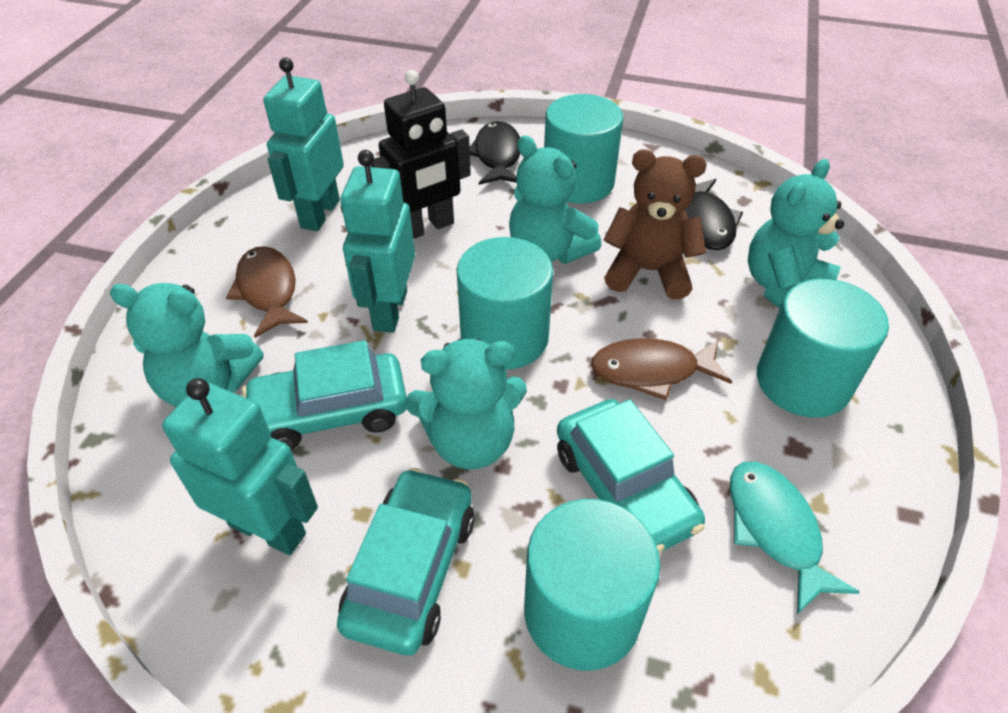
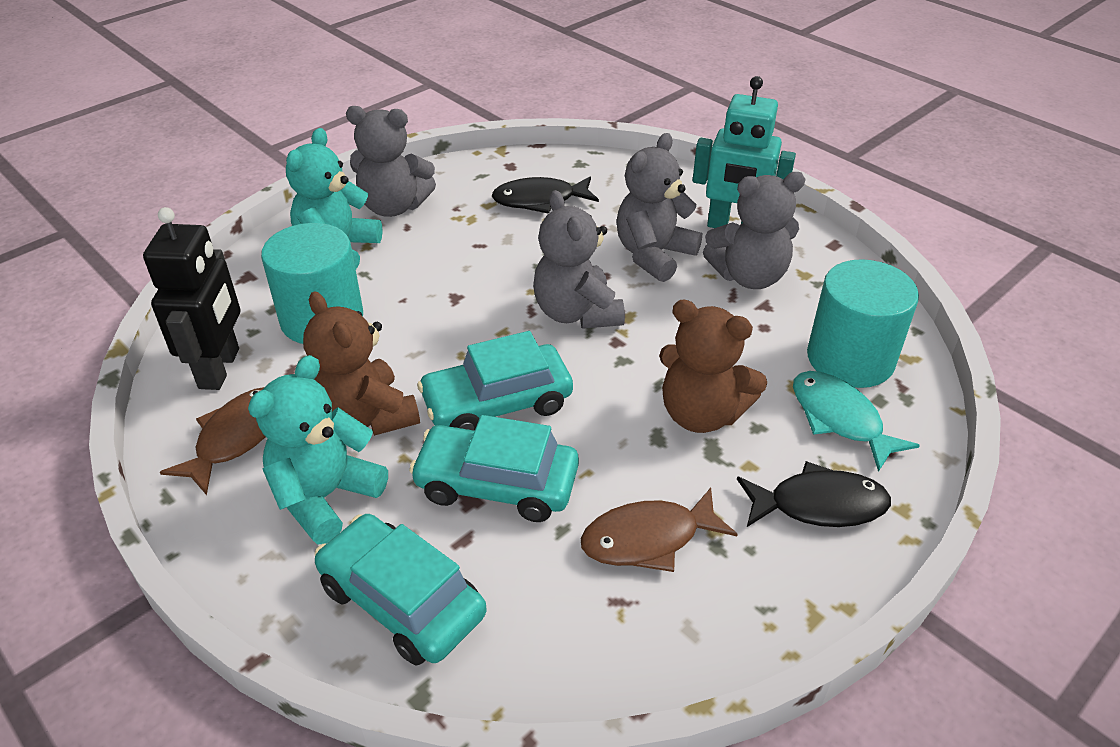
brown teddy bear: [603,150,707,299] = 1 -> [303,291,420,436] [659,299,767,433] = 2
grey teddy bear: none = 0 -> [346,106,436,217] [533,190,625,329] [616,133,702,282] [703,172,805,289] = 4
turquoise cylinder: [456,237,553,370] [524,499,660,671] [544,94,623,203] [757,279,889,418] = 4 -> [261,223,363,344] [807,259,919,388] = 2
turquoise robot: [162,378,318,555] [263,57,344,231] [340,150,415,333] = 3 -> [692,76,796,228] = 1
turquoise teddy bear: [109,283,264,407] [405,338,527,469] [509,135,602,264] [748,159,844,309] = 4 -> [248,355,388,545] [286,128,383,269] = 2

